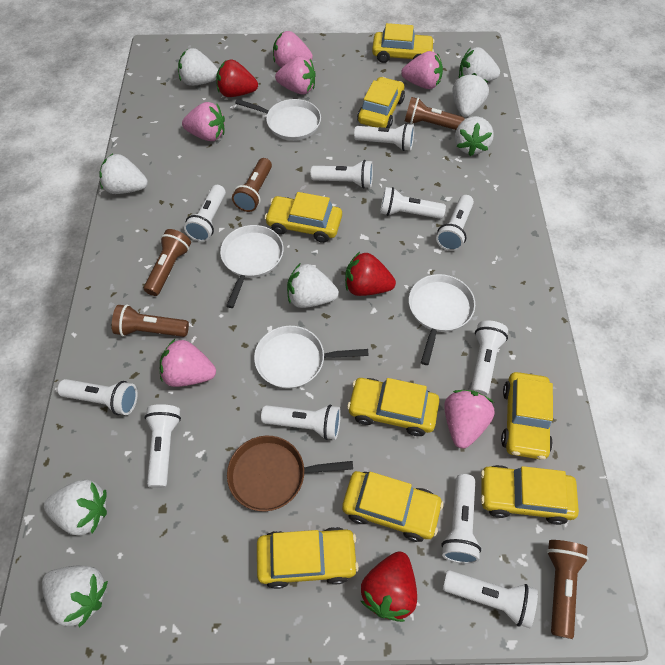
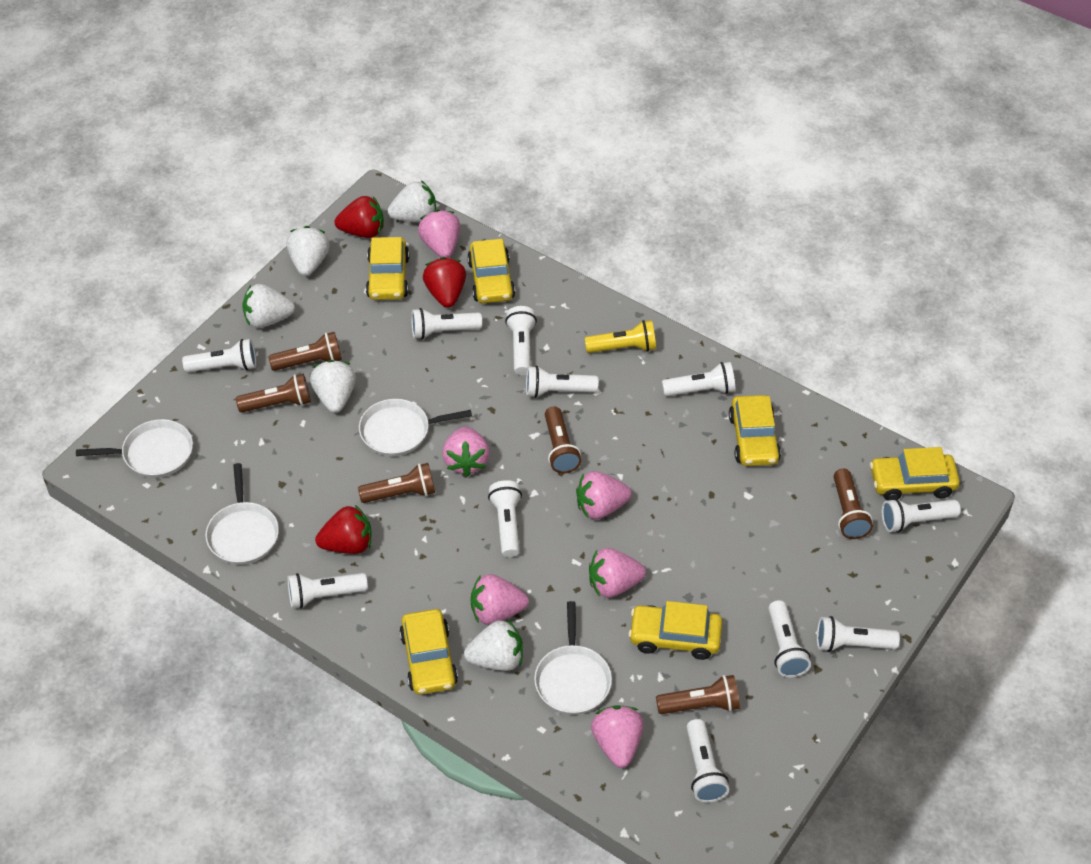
brown flashlight: [112,304,189,337] [144,229,191,296] [232,158,272,212] [405,97,465,130] [547,540,589,639] = 5 -> [236,374,311,412] [268,332,342,371] [358,463,435,503] [545,406,581,473] [656,675,740,714] [834,469,873,539] = 6
brown pan: [227,436,353,511] = 1 -> none = 0
white strawberry: [42,565,108,627] [44,479,107,536] [99,154,148,194] [178,48,218,86] [287,264,339,308] [452,73,489,117] [455,116,494,156] [459,47,500,81] = 8 -> [242,284,295,328] [287,226,330,276] [310,360,356,413] [388,180,436,222] [464,619,523,671] = 5
yellow car: [257,527,359,589] [265,192,342,243] [342,471,444,542] [347,378,439,436] [357,77,405,128] [372,23,435,63] [481,465,579,525] [501,372,553,460] = 8 -> [366,237,409,300] [399,609,458,695] [467,239,515,303] [628,601,722,660] [729,395,781,466] [870,447,960,500] = 6
yellow flashlight: none = 0 -> [585,320,656,353] = 1

